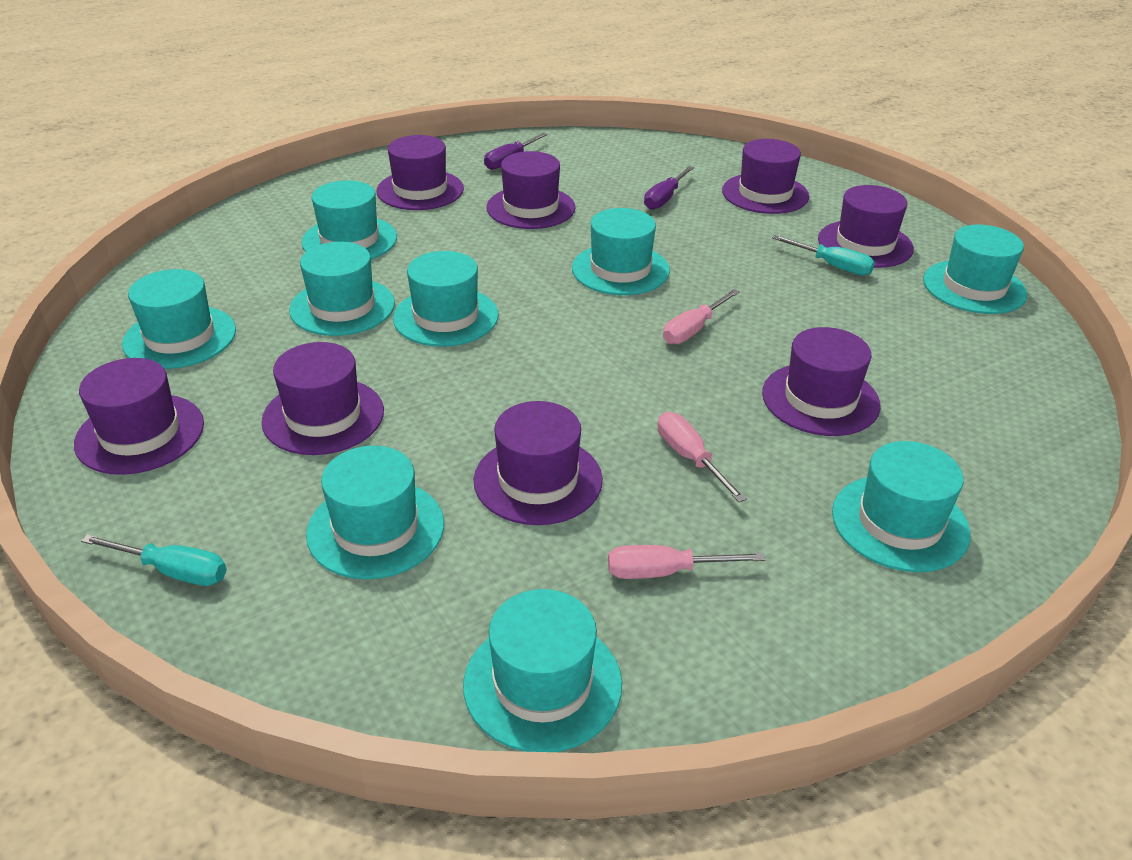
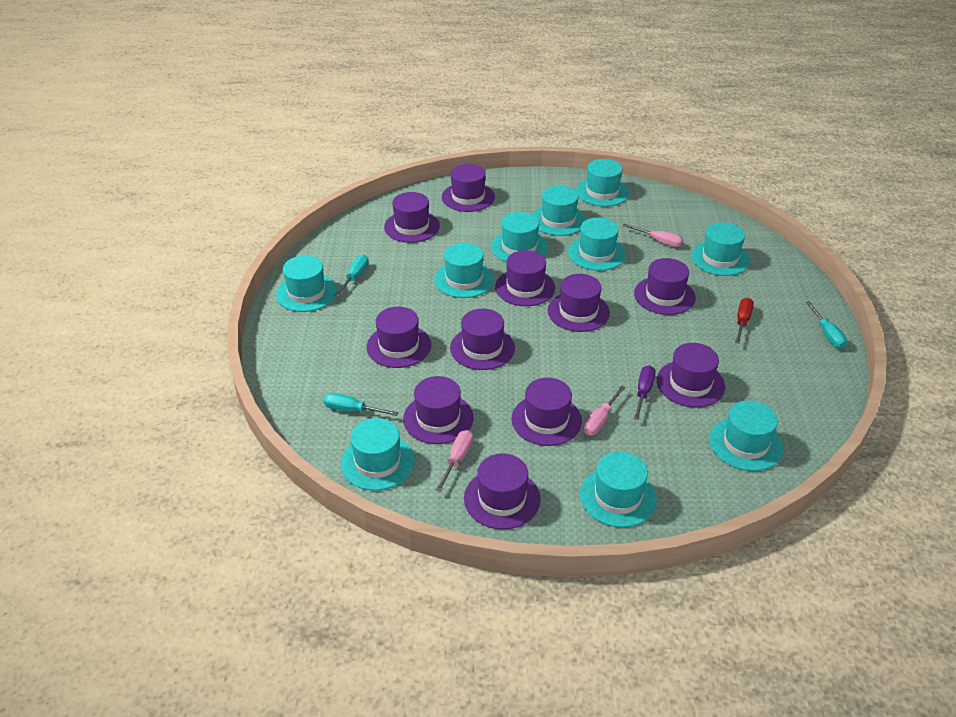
purple hat: [74,358,204,475] [261,342,384,455] [377,135,464,210] [474,401,603,525] [486,151,575,229] [722,139,809,214] [762,327,881,436] [818,185,914,268] = 8 -> [366,307,431,368] [384,192,440,243] [403,376,474,444] [442,164,495,212] [450,308,515,370] [464,453,540,530] [495,250,555,306] [511,378,582,446] [548,274,610,332] [634,258,696,315] [657,343,725,408] = 11
purple screwdriver: [484,133,548,170] [644,166,694,210] = 2 -> [634,365,656,420] = 1
red screwdriver: none = 0 -> [735,298,754,344] = 1
turquoise hat: [122,269,236,369] [289,242,395,336] [302,180,397,259] [306,446,444,579] [393,251,499,347] [463,589,622,752] [572,208,670,295] [832,441,971,572] [923,225,1027,314] = 9 -> [276,255,337,312] [341,418,415,491] [434,243,494,298] [491,212,548,262] [532,186,586,236] [568,218,626,271] [576,159,629,207] [580,452,657,528] [691,222,750,276] [709,401,783,471] = 10
turquoise screwdriver: [81,534,227,586] [772,235,875,276] = 2 -> [324,393,398,416] [335,255,369,297] [806,301,847,349] = 3

